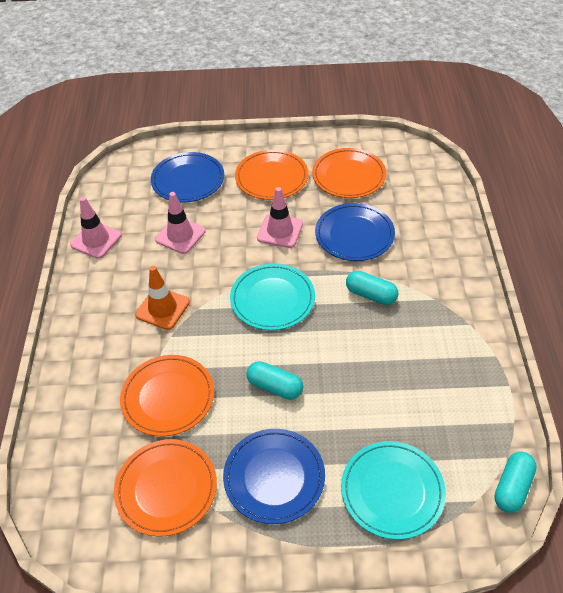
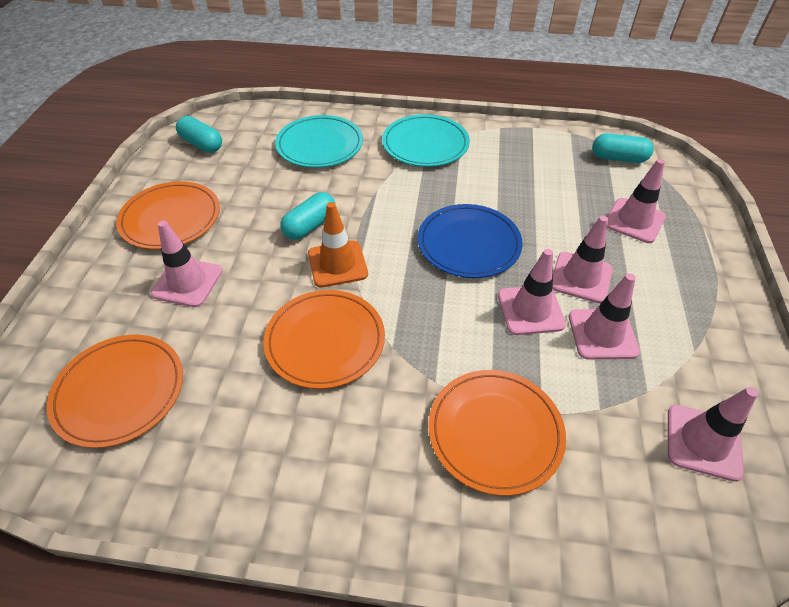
blue plate: [151,152,224,202] [223,429,325,524] [315,203,395,261] = 3 -> [418,204,523,278] = 1
pink traffic cone: [70,197,122,259] [155,192,206,254] [257,187,303,248] = 3 -> [151,220,222,307] [498,249,566,335] [552,216,613,303] [569,273,640,359] [607,159,666,243] [668,387,758,482] = 6

